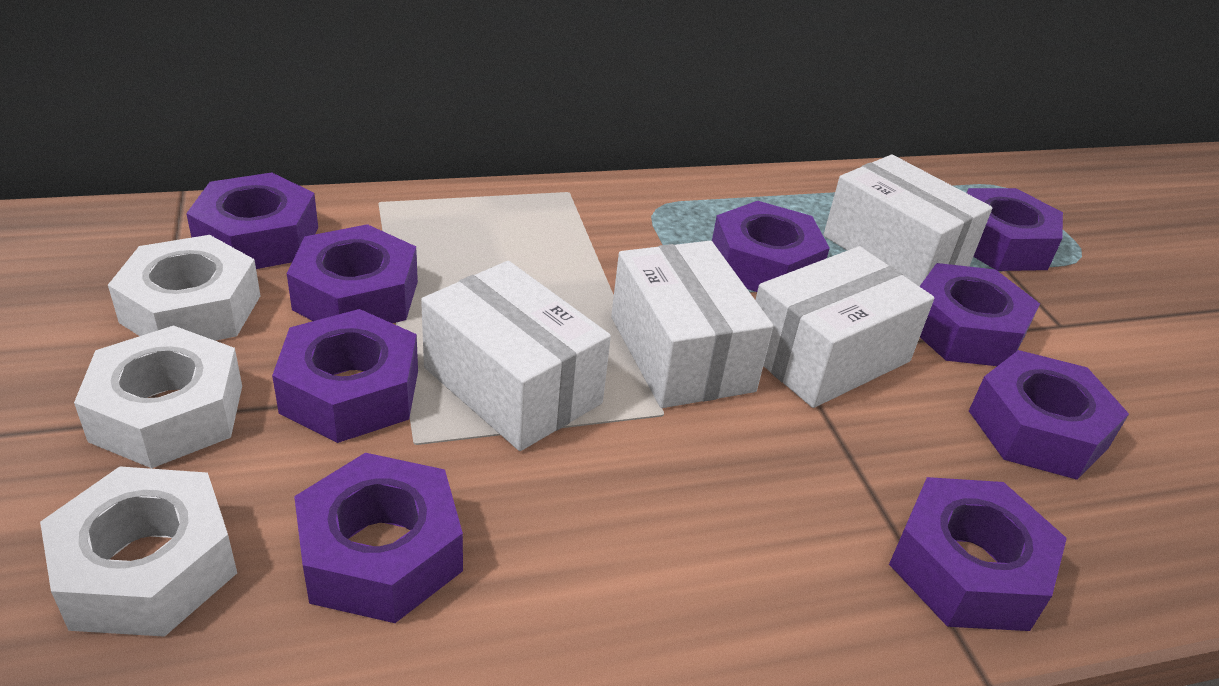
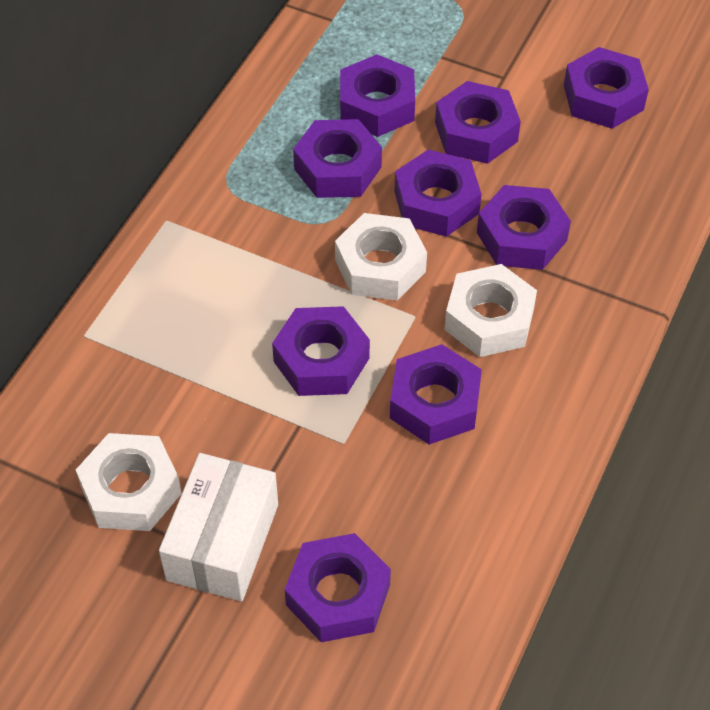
white box: [421,261,611,451] [611,241,773,408] [755,246,934,408] [824,155,992,286] = 4 -> [159,453,278,601] = 1

